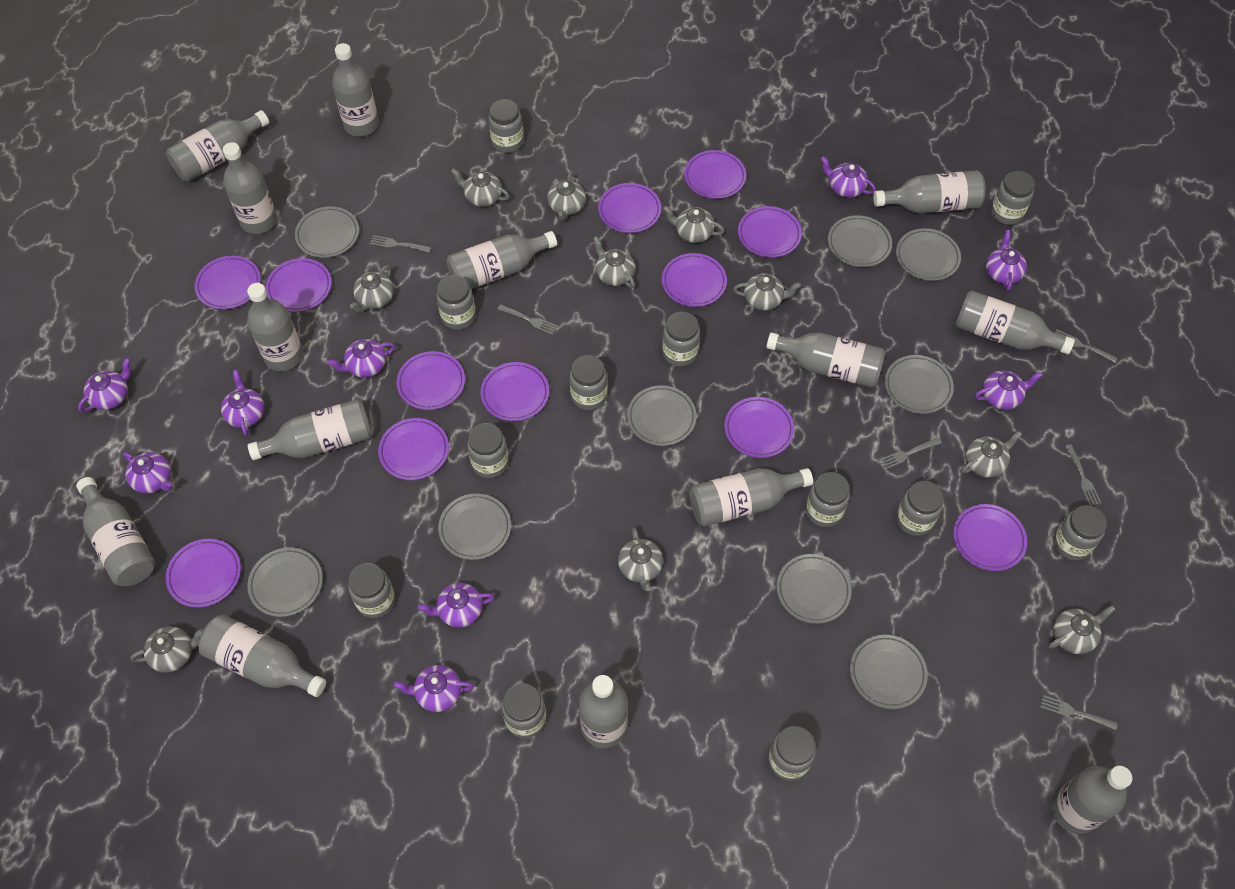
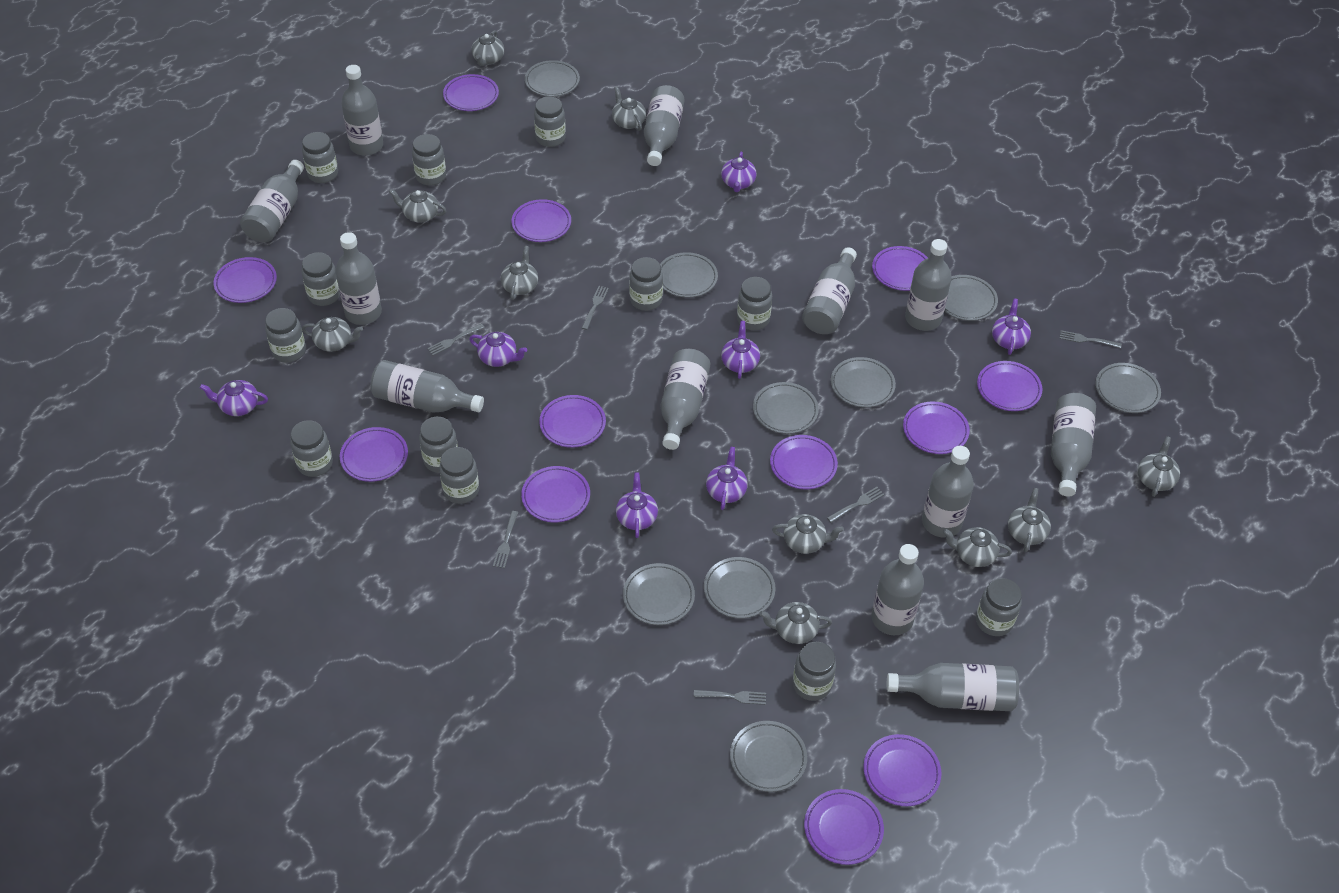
grey bottle: [76,477,155,586] [166,110,269,182] [198,614,326,697] [223,142,277,234] [247,283,303,371] [248,399,372,460] [332,43,379,136] [447,231,557,289] [579,675,628,748] [689,468,813,527] [766,332,885,388] [873,170,986,214] [955,291,1075,355] [1052,766,1132,834] = 14 -> [240,160,304,242] [335,232,382,325] [341,65,383,156] [370,360,484,412] [644,85,684,166] [661,349,710,450] [802,247,857,334] [871,544,924,635] [887,663,1019,711] [905,239,952,331] [922,446,974,538] [1051,393,1096,497] = 12
purple teapot: [78,358,131,412] [123,452,172,494] [221,370,264,436] [327,339,395,378] [393,665,474,712] [417,583,494,628] [821,156,876,198] [974,371,1043,410] [986,230,1027,291] = 9 -> [200,380,268,416] [469,332,527,367] [616,472,658,538] [706,447,748,510] [721,151,756,192] [721,321,760,379] [992,299,1031,355] = 7

